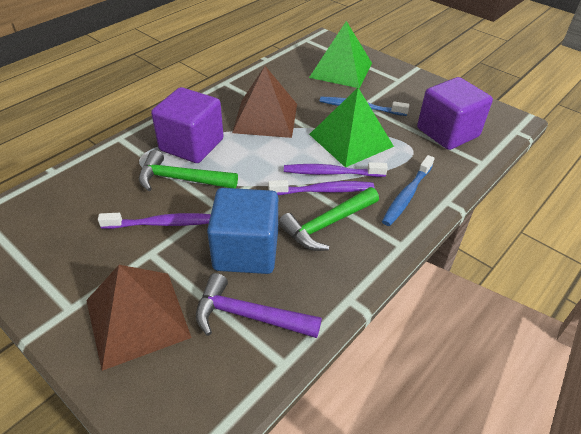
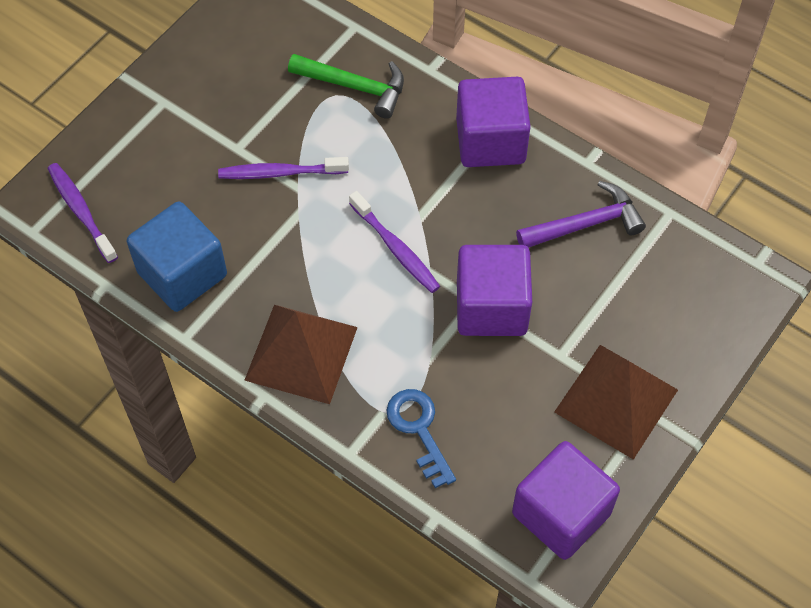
blue key: none = 0 -> [386,389,456,488] = 1
blue toothbrush: [320,97,409,116] [382,155,435,226] = 2 -> none = 0
green hammer: [139,150,238,191] [278,187,379,251] = 2 -> [288,54,404,119] = 1
green pyramid: [309,21,372,88] [309,88,394,167] = 2 -> none = 0
purple cube: [151,87,224,163] [417,77,493,150] = 2 -> [456,77,531,167] [457,245,532,336] [512,441,620,560] = 3

